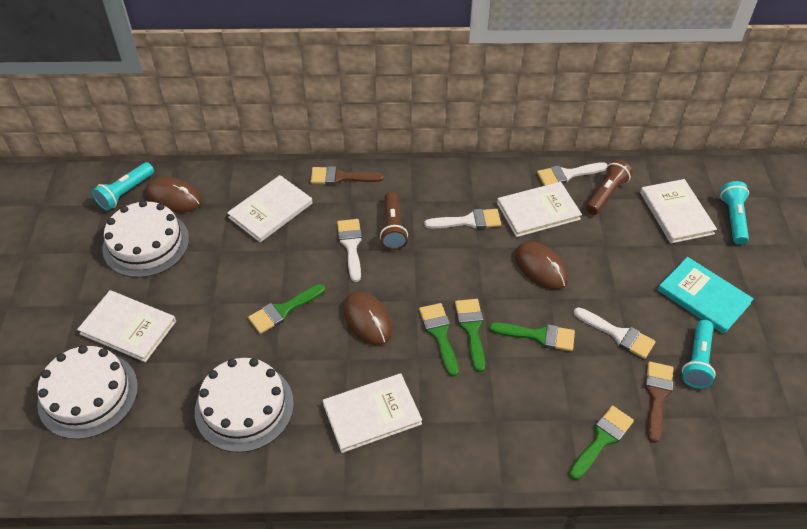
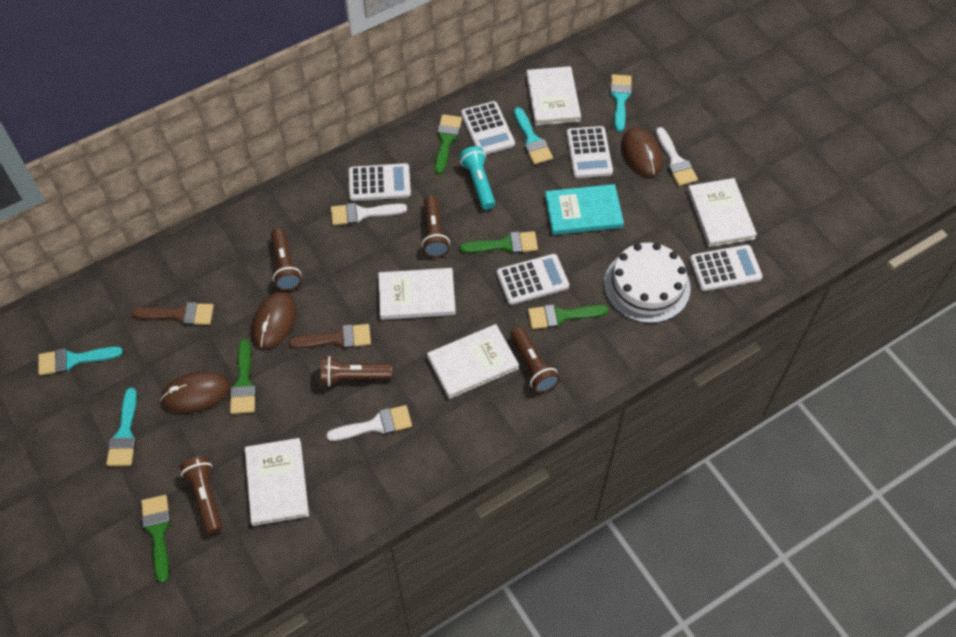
brown flashlight: [380,192,408,250] [586,159,633,215] = 2 -> [180,456,222,534] [271,228,302,291] [321,356,392,386] [422,196,450,258] [510,327,560,393] = 5
turquoise brush: none = 0 -> [38,347,123,375] [106,388,137,466] [514,107,553,165] [610,74,632,132] = 4
turquoise flashlight: [92,162,154,211] [682,320,716,389] [720,181,749,245] = 3 -> [459,146,495,210] = 1
white brush: [337,219,362,282] [424,209,501,229] [537,162,607,186] [574,307,656,359] = 4 -> [326,405,412,441] [331,203,407,225] [656,127,698,186] = 3
white cake: [37,345,138,439] [102,200,189,278] [195,358,294,453] = 3 -> [604,243,691,323] = 1
white calculator: none = 0 -> [348,163,411,201] [461,101,515,154] [497,254,569,305] [566,126,613,178] [690,245,763,291] = 5

